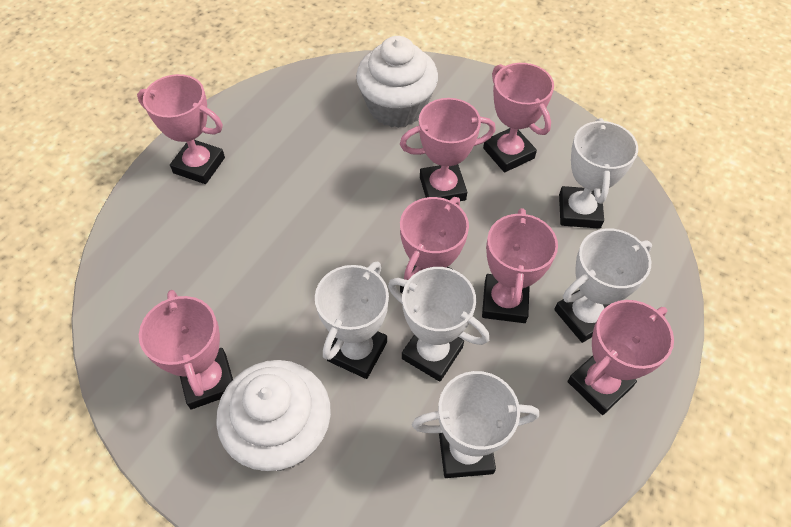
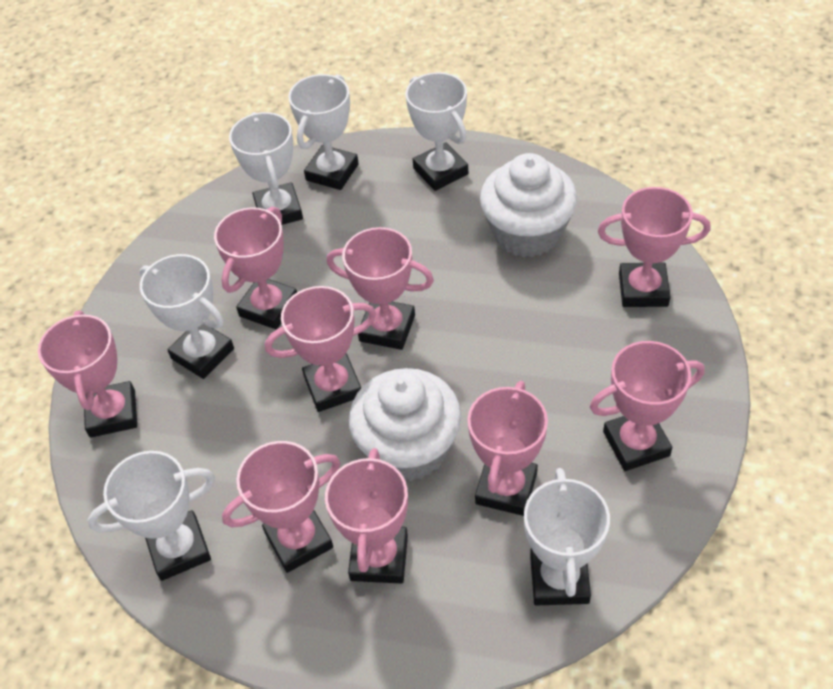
pink trophy: [137,74,225,184] [139,290,233,409] [400,98,496,201] [400,197,469,293] [482,208,558,323] [483,63,554,172] [568,300,674,415] = 7 -> [38,311,137,437] [214,206,297,330] [222,441,341,573] [265,286,376,412] [325,448,408,584] [327,227,434,350] [467,381,548,516] [590,341,705,471] [598,187,710,307] = 9
white trophy: [315,261,389,379] [388,267,489,382] [412,371,539,478] [554,229,652,343] [559,118,638,229] = 5 -> [87,451,215,581] [140,254,234,379] [229,112,303,225] [288,74,359,190] [406,72,468,191] [524,468,610,605] = 6

